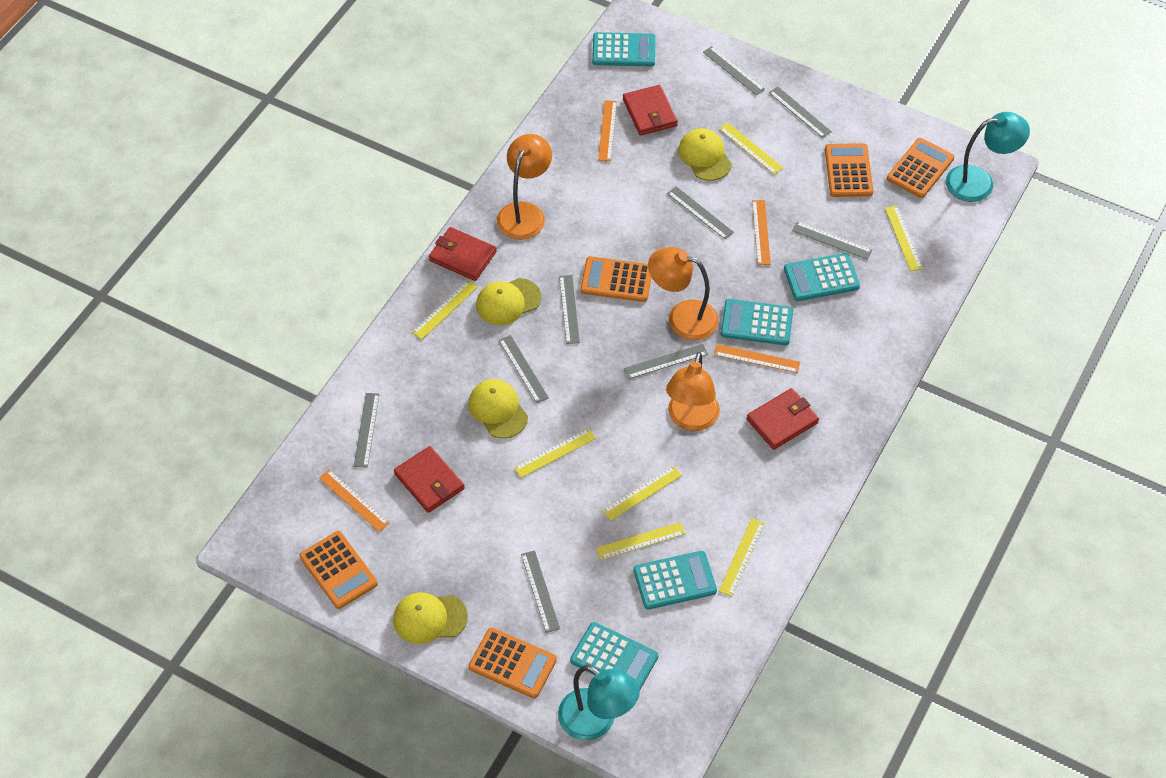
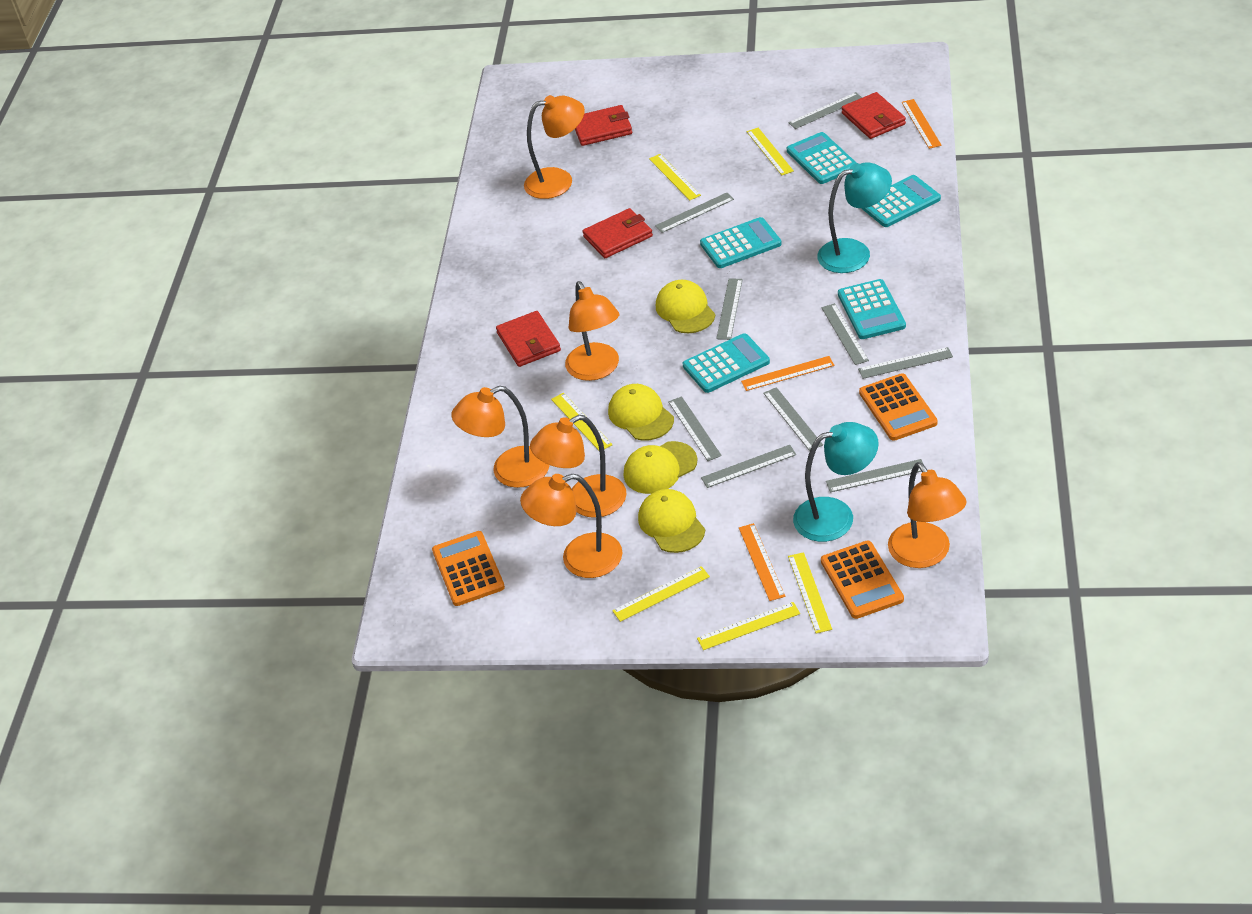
orange calculator: [299,531,378,609] [468,628,557,698] [580,256,652,302] [825,143,873,197] [887,138,954,198] = 5 -> [432,531,505,606] [821,540,904,619] [859,373,938,441] = 3
orange lamp: [497,134,552,240] [648,247,719,340] [666,352,720,431] = 3 -> [452,386,550,488] [520,474,622,578] [524,95,585,199] [530,415,627,518] [565,281,619,381] [888,462,966,568] = 6
orange ruler: [319,469,389,532] [598,100,617,161] [714,344,800,373] [752,200,771,265] = 4 -> [739,523,785,601] [741,356,834,391] [901,99,942,149] = 3
yellow ruler: [412,280,478,340] [514,428,596,478] [596,522,686,560] [602,466,682,521] [719,123,783,175] [719,518,765,597] [885,206,923,271] = 7 -> [551,393,613,450] [612,566,710,622] [649,154,701,201] [697,602,800,650] [747,128,794,175] [788,552,832,634] = 6

